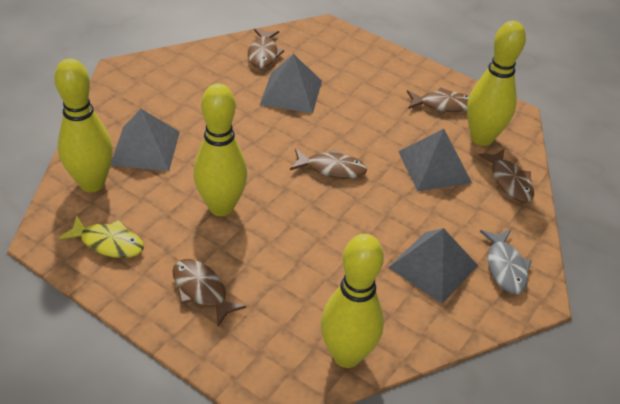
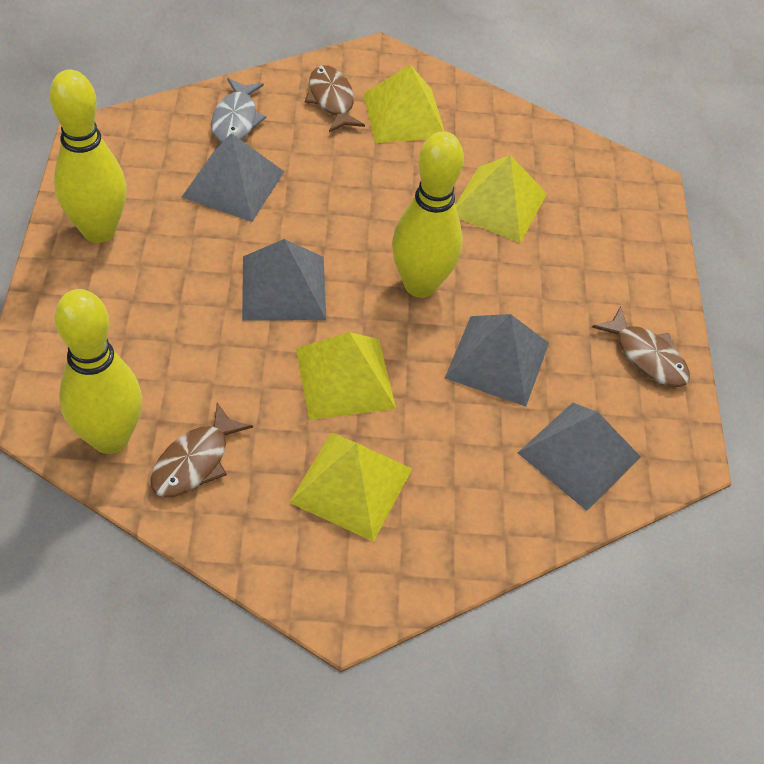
brown fish: [173,259,246,326] [248,29,284,68] [290,148,367,179] [407,87,469,112] [479,149,534,202] = 5 -> [150,403,253,498] [305,65,365,132] [592,306,690,387] = 3
yellow bowling pin: [54,58,113,192] [194,83,247,216] [321,234,384,368] [467,21,526,146] = 4 -> [50,70,126,243] [55,289,142,454] [392,131,464,298] = 3
yellow fish: [59,215,144,258] = 1 -> none = 0
yellow pyramid: none = 0 -> [289,432,412,542] [296,332,396,420] [363,65,444,143] [455,155,547,243] = 4

